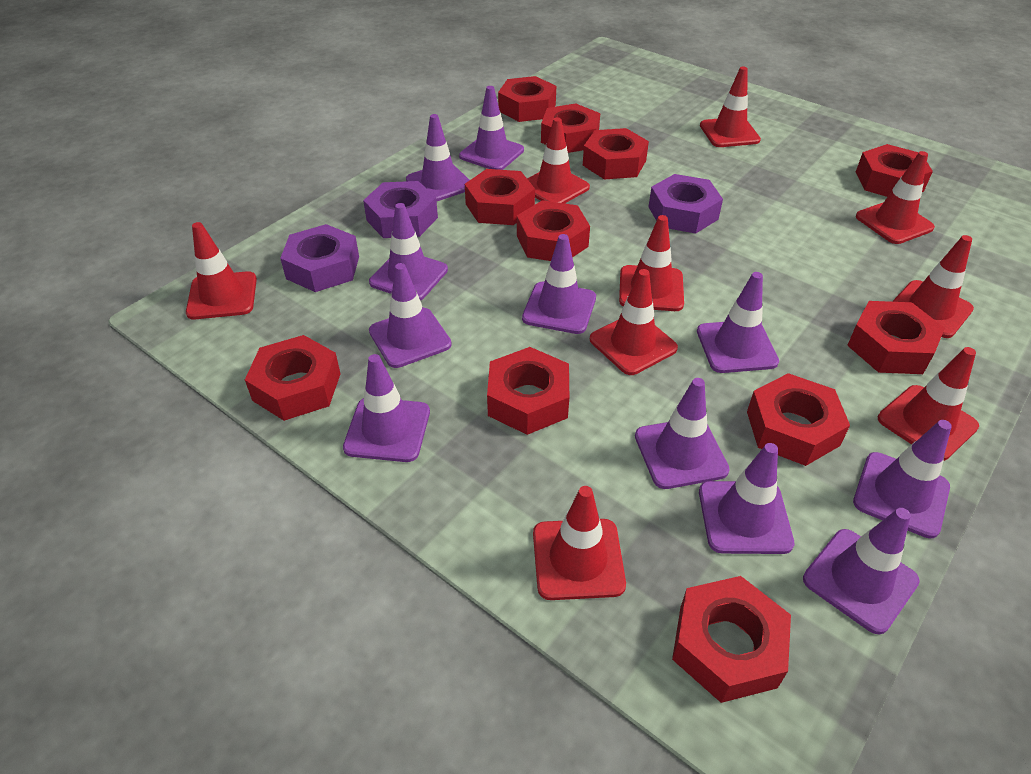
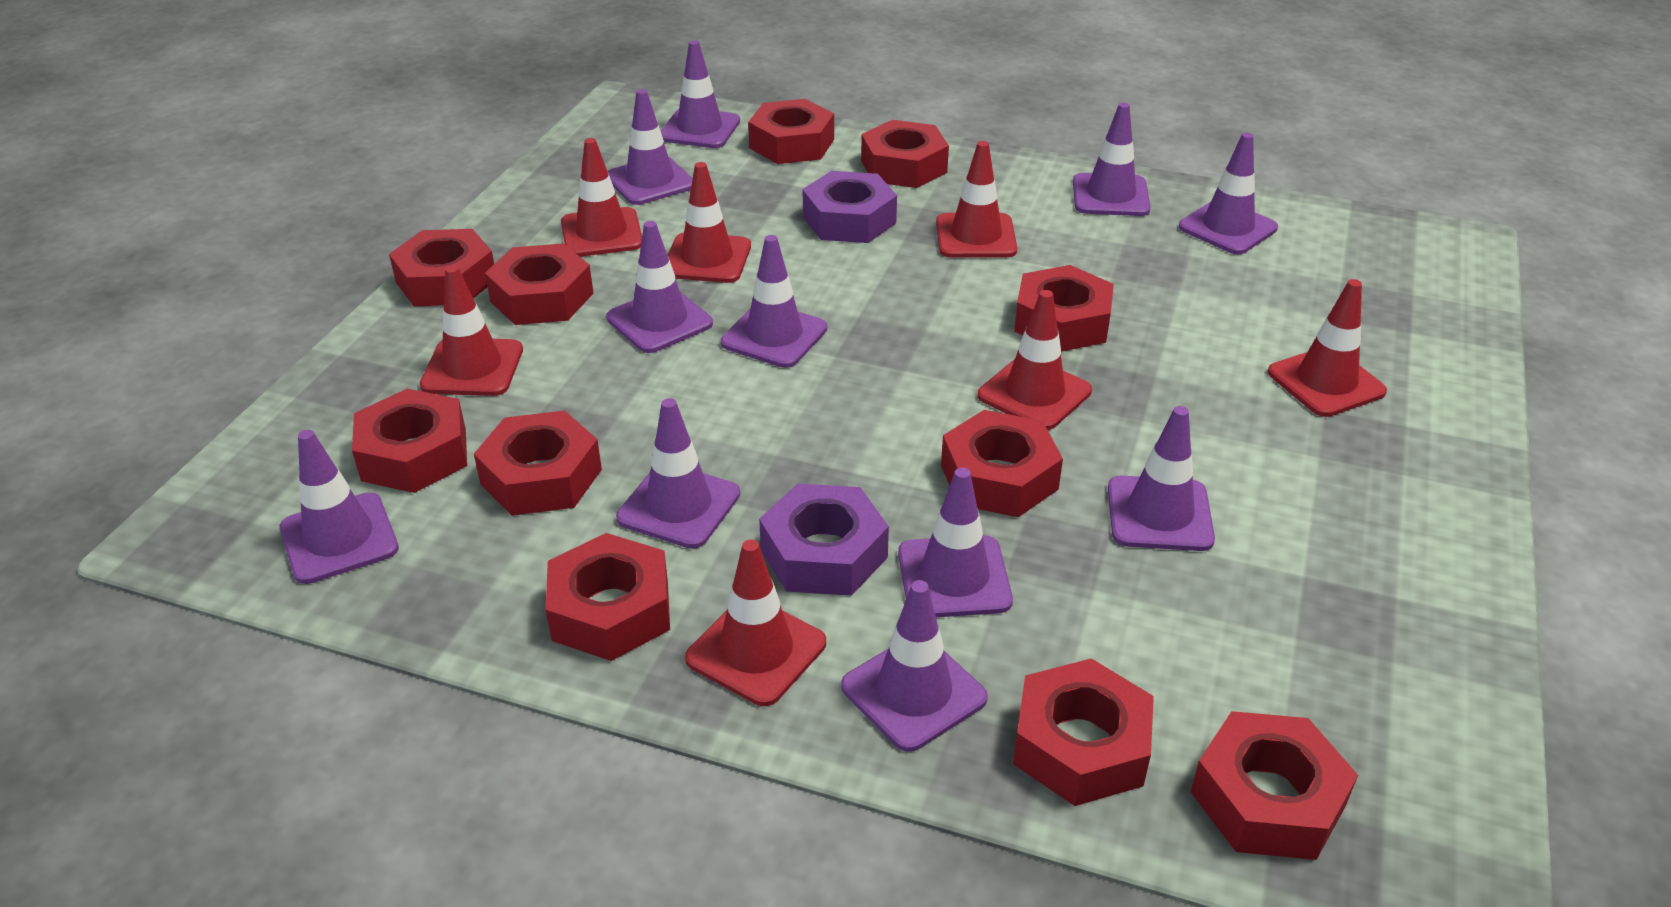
purple nut: [280,224,359,292] [363,181,438,238] [649,174,723,234] = 3 -> [759,484,889,596] [803,171,897,243] = 2
red traffic cone: [186,222,257,319] [527,117,590,204] [533,486,626,600] [590,269,678,375] [619,215,684,311] [700,66,761,147] [856,151,935,244] [878,347,979,461] [892,235,974,338] = 9 -> [420,265,523,396] [561,138,642,257] [667,162,751,283] [685,539,826,706] [936,141,1017,258] [978,290,1092,430] [1268,279,1387,417] = 7

